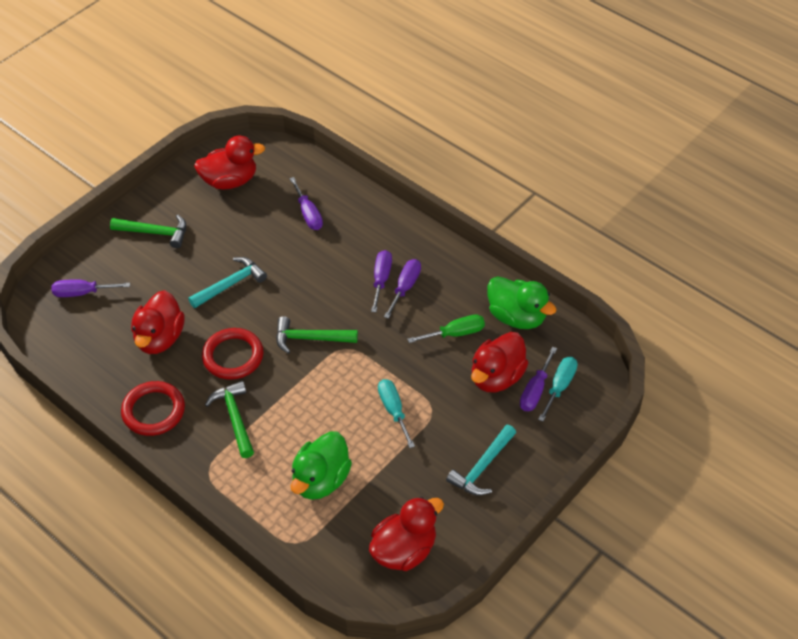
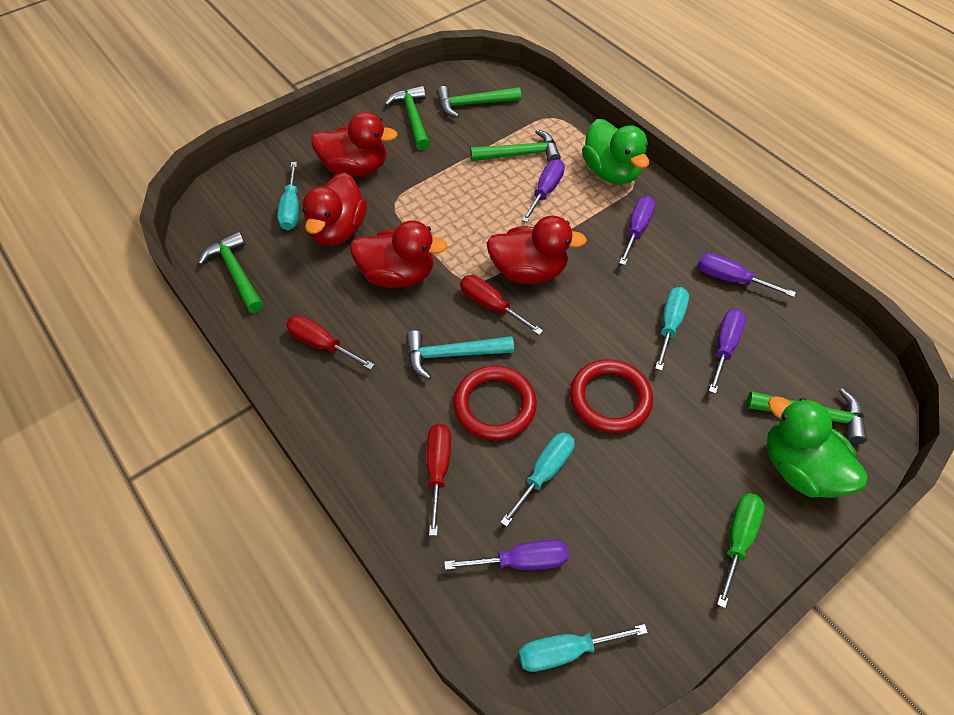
green hammer: [110,214,186,248] [205,381,254,458] [276,316,358,354] = 3 -> [198,232,263,313] [385,86,430,150] [437,86,521,118] [470,130,561,162] [747,388,867,444] = 5
red screwdriver: none = 0 -> [286,315,375,370] [427,424,451,536] [460,275,543,335] = 3
turquoise hammer: [188,257,267,308] [446,424,516,496] = 2 -> [406,330,514,380] = 1
turquoise screwdriver: [378,379,415,448] [538,357,578,422] = 2 -> [277,162,299,230] [500,432,575,527] [518,624,648,672] [655,287,689,371] = 4

